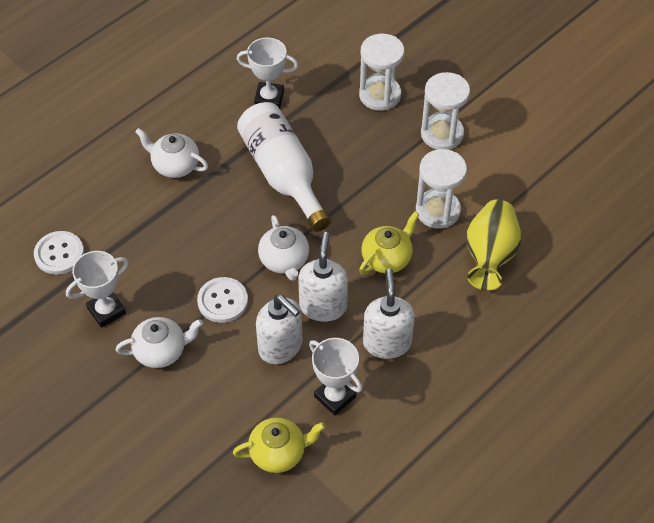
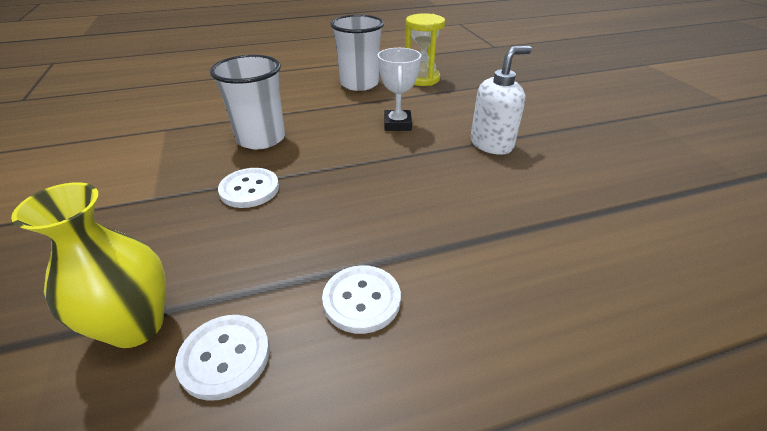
white bottle: [237,102,331,232] = 1 -> none = 0
white button: [34,231,84,275] [197,277,248,323] = 2 -> [175,315,270,401] [218,168,279,208] [322,265,401,334] = 3
white cup: none = 0 -> [210,55,285,149] [330,15,384,91] = 2
white hourglass: [359,34,404,111] [416,149,467,229] [421,72,470,150] = 3 -> none = 0
white soap dispenser: [256,295,302,364] [298,232,348,322] [363,269,415,359] = 3 -> [471,46,532,155] = 1
white teapot: [115,317,203,368] [135,128,208,178] [258,215,309,281] = 3 -> none = 0
white trophy: [66,251,129,328] [237,38,298,109] [309,338,362,415] = 3 -> [378,48,421,131] = 1
yellow hourglass: none = 0 -> [405,13,445,86] = 1
yellow teapot: [233,417,325,473] [359,211,419,274] = 2 -> none = 0

